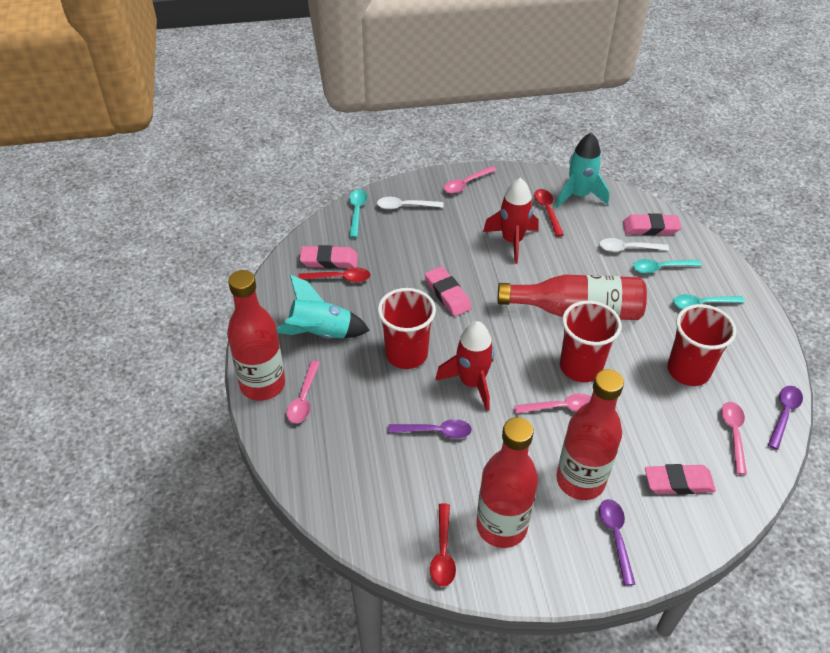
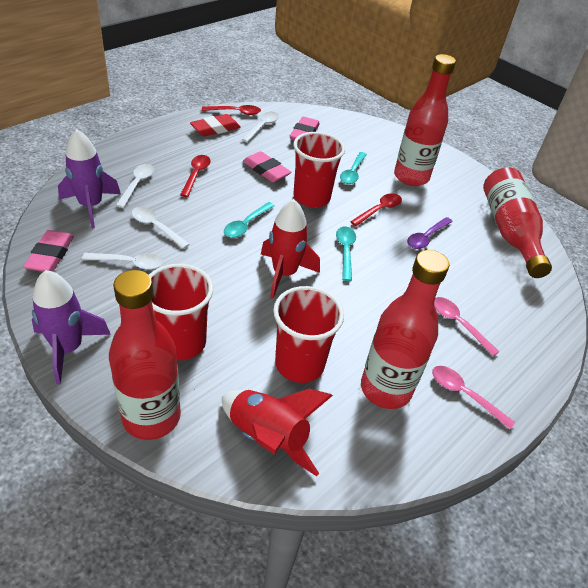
pink eraser: [300,245,358,269] [425,266,472,316] [623,213,681,235] [645,464,716,495] = 4 -> [23,230,74,272] [243,151,291,182] [290,117,320,141] = 3
pink spoon: [287,361,320,423] [444,166,496,194] [514,393,591,414] [721,402,747,475] = 4 -> [432,366,515,429] [434,297,499,356] = 2
purple rocket: none = 0 -> [32,270,111,384] [58,129,121,228] = 2
purple spoon: [388,419,472,439] [599,499,635,586] [768,386,803,450] = 3 -> [407,217,453,249] = 1
red eraser: none = 0 -> [190,114,241,137] = 1
turquoise rocket: [277,275,370,339] [556,132,609,208] = 2 -> none = 0
white spoon: [377,197,444,210] [599,238,669,252] = 2 -> [82,253,164,270] [116,164,154,208] [132,207,190,249] [242,112,279,142] = 4

